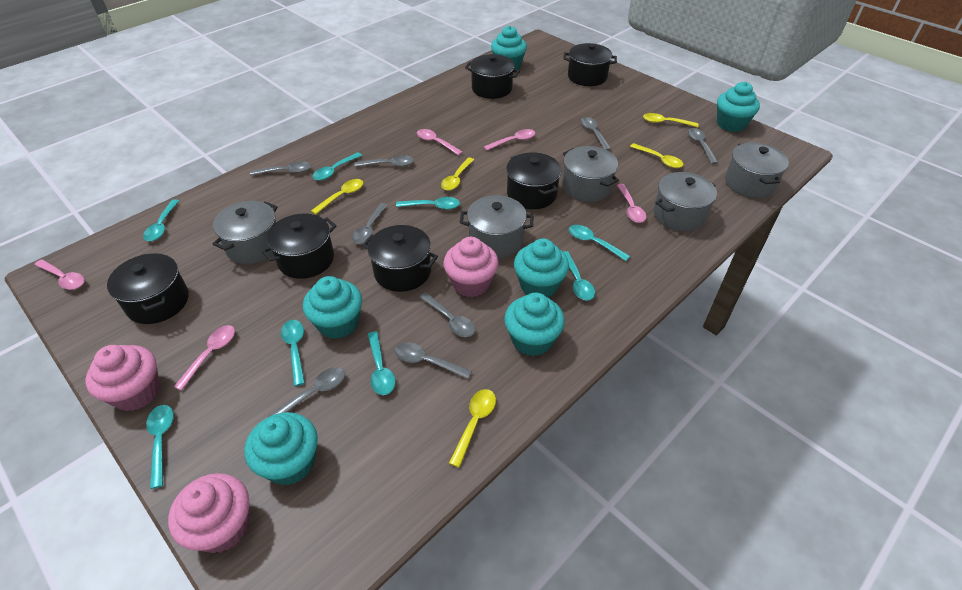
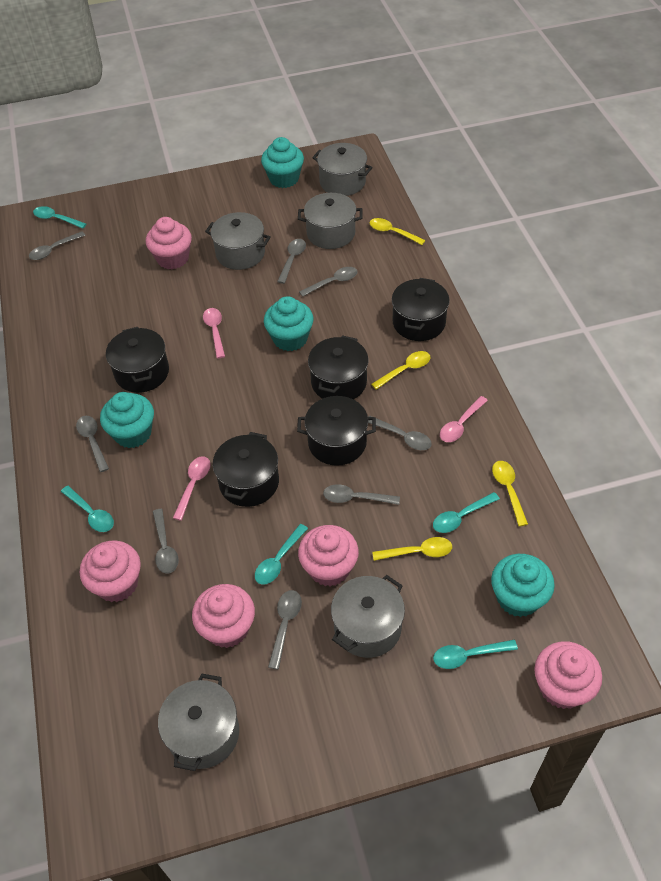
black pot: [107,253,189,324] [261,213,337,279] [362,225,438,292] [465,54,520,99] [506,152,561,209] [563,43,617,86] = 6 -> [106,327,169,393] [213,432,279,507] [297,396,376,466] [308,335,368,399] [392,278,450,341] = 5
pink cupcake: [85,345,160,411] [168,473,249,553] [443,237,499,297] = 3 -> [80,540,141,602] [146,217,192,269] [192,584,255,648] [298,525,359,587] [534,641,602,709] = 5
pink spoon: [34,259,84,290] [174,325,235,391] [417,129,463,156] [484,129,535,151] [617,184,646,223] = 5 -> [173,456,210,521] [203,308,225,358] [440,396,488,442] = 3
turquoise cupcake: [244,412,318,485] [303,276,362,339] [491,26,527,70] [504,293,565,356] [514,238,569,298] [717,82,760,132] = 6 -> [100,392,154,448] [261,137,304,188] [264,296,314,351] [491,554,555,617] = 4
turquoise spoon: [143,199,179,241] [146,405,174,489] [281,320,305,386] [312,152,362,180] [368,331,396,395] [396,197,460,210] [563,251,595,300] [569,225,630,261] = 8 -> [33,206,86,229] [61,486,114,532] [255,524,308,585] [433,492,500,533] [433,640,518,669] = 5
yellow spoon: [311,179,363,215] [441,157,474,191] [449,389,496,468] [630,143,684,168] [643,113,699,127] = 5 -> [369,218,426,245] [371,351,430,390] [372,537,452,561] [492,461,528,527] = 4

